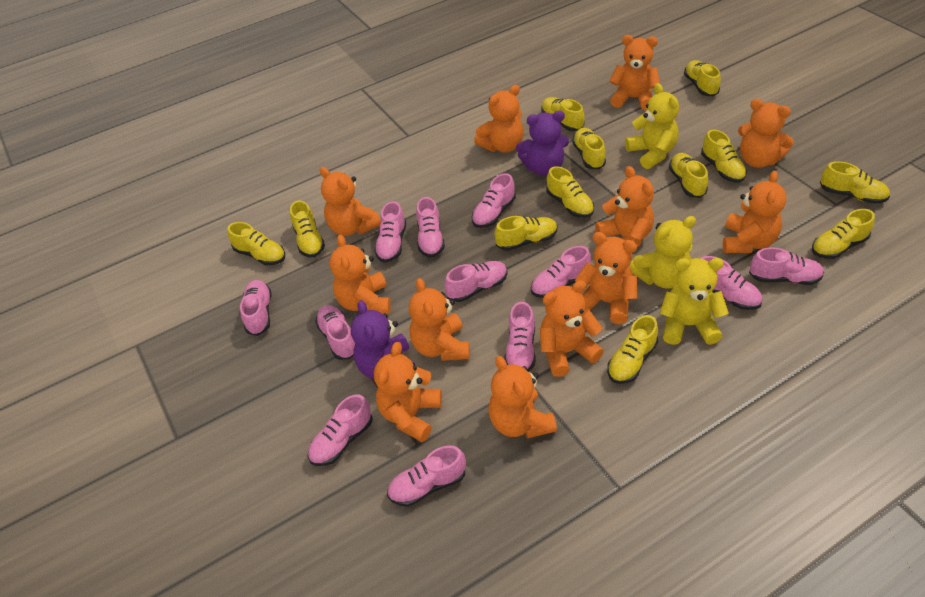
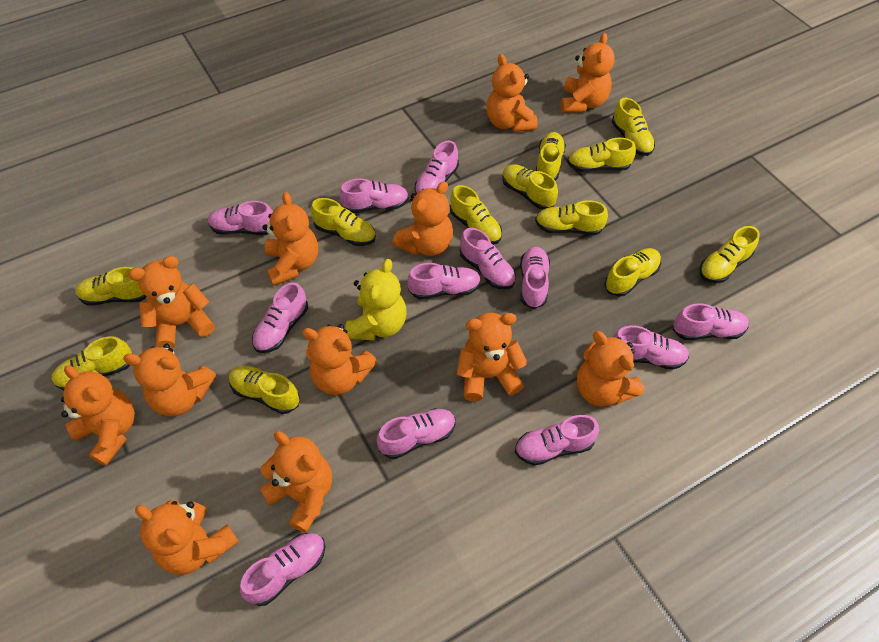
purple teddy bear: [351,300,415,379] [516,111,569,176] = 2 -> none = 0
yellow teddy bear: [625,83,679,169] [629,216,696,289] [659,258,729,345] = 3 -> [345,259,407,341] = 1

